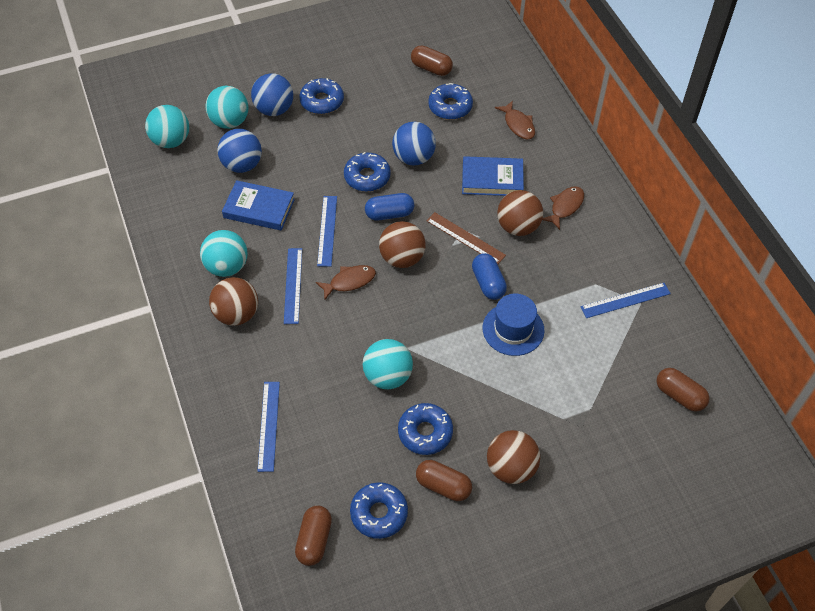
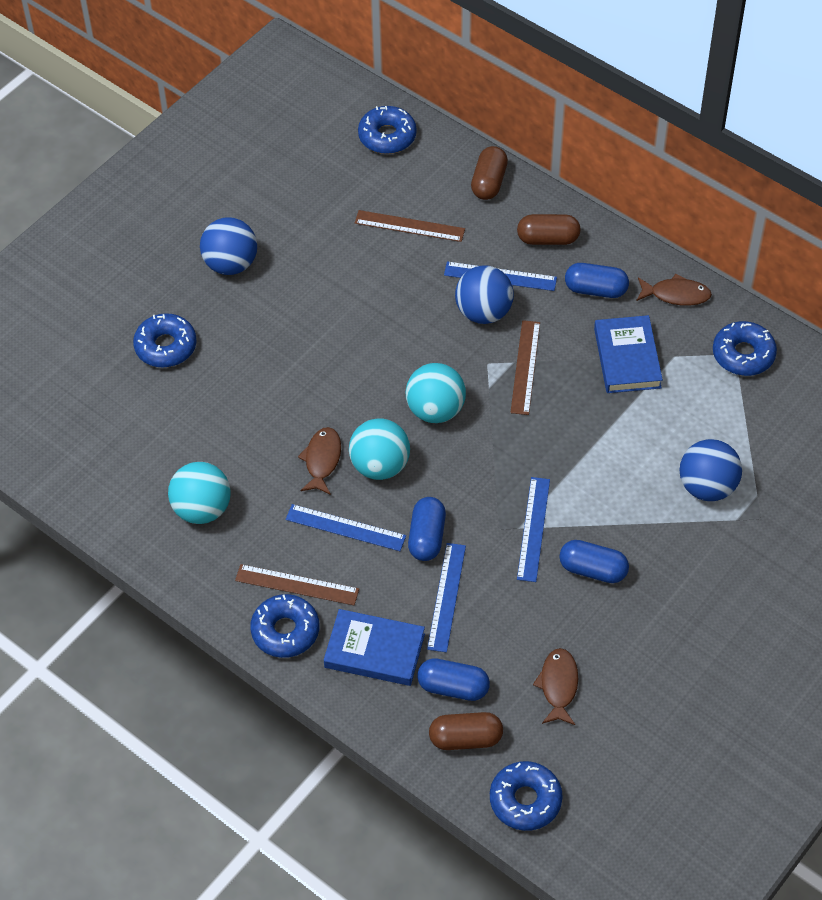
blue capsule: [365,193,414,221] [472,253,507,300] = 2 -> [408,497,446,561] [417,658,490,701] [559,540,629,583] [565,263,629,298] = 4
blue hat: [482,294,545,356] = 1 -> none = 0
brown ball: [209,277,258,326] [379,221,425,268] [487,430,540,484] [497,190,543,236] = 4 -> none = 0
brown capsule: [295,506,332,566] [411,45,453,76] [416,460,472,501] [657,368,710,412] = 4 -> [429,712,503,750] [471,146,508,200] [517,214,581,245] = 3
brown ruler: [426,212,506,264] = 1 -> [235,564,359,605] [355,210,465,242] [510,320,540,415] = 3
turquoise ball: [145,105,189,148] [200,230,247,277] [205,86,248,129] [363,339,413,389] = 4 -> [168,462,231,524] [349,419,410,480] [405,363,466,423] = 3

